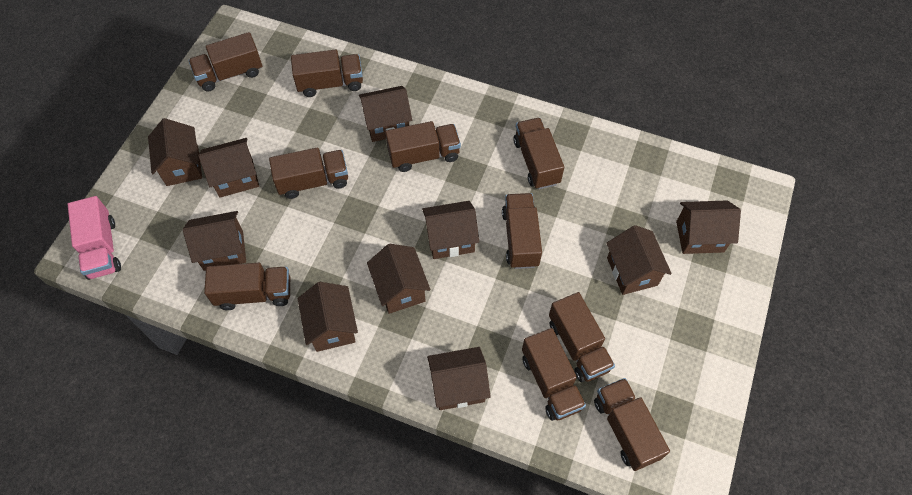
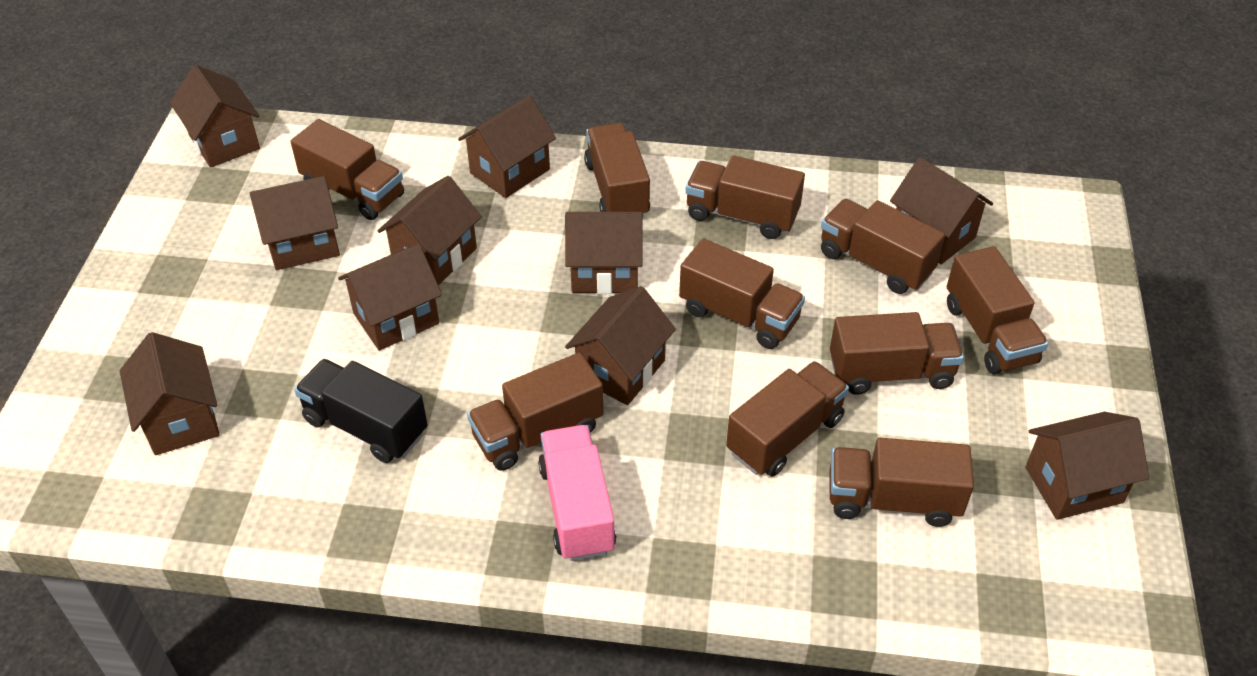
black truck: none = 0 -> [294,359,428,463] = 1

